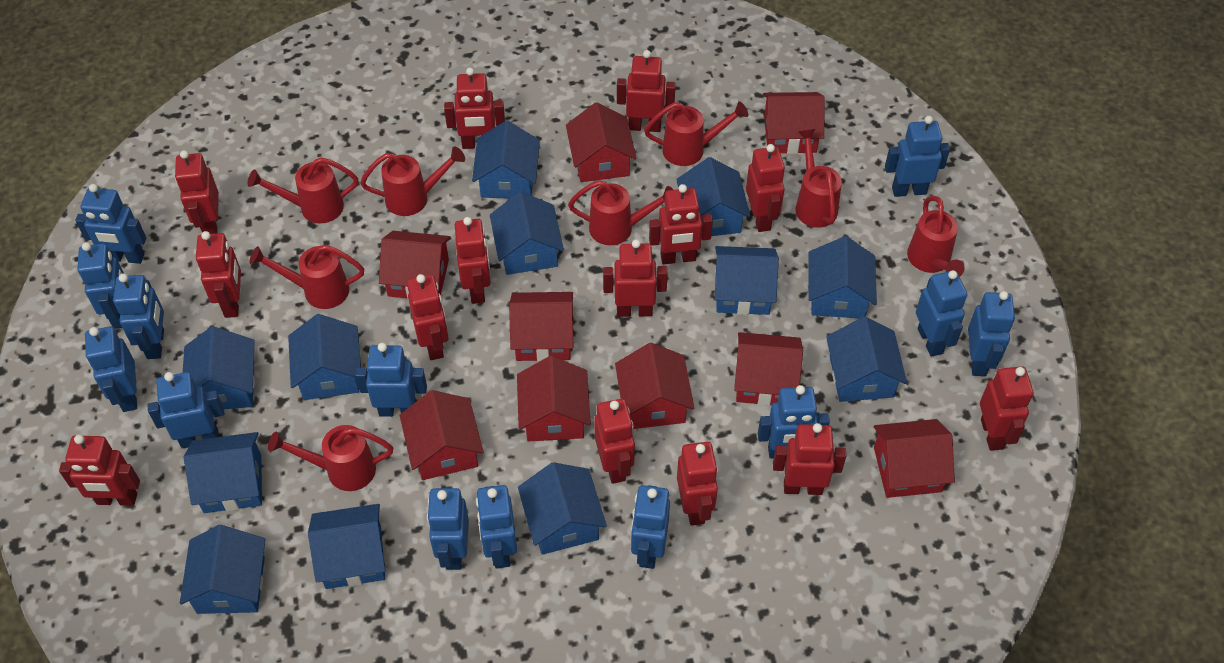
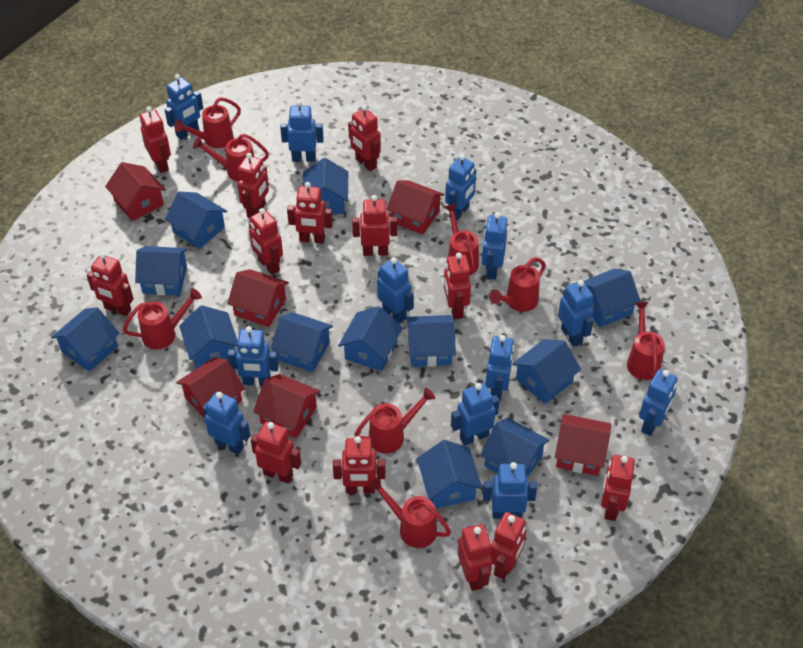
blue robot: [75,184,146,264] [77,242,124,329] [85,326,137,412] [113,273,164,359] [148,372,224,449] [355,343,427,417] [427,488,469,570] [476,485,517,569] [631,485,670,569] [758,385,830,459] [885,116,950,197] [916,270,967,357] [968,291,1015,376] = 13 -> [165,74,203,140] [202,391,250,455] [227,326,279,386] [280,100,324,162] [377,258,414,324] [445,154,476,221] [451,383,500,446] [482,212,507,279] [483,462,537,519] [485,335,514,402] [558,280,593,347] [639,369,678,436] = 12
red house: [379,231,451,300] [400,390,483,480] [509,292,573,362] [517,356,591,442] [566,102,637,182] [615,343,694,429] [734,332,803,406] [763,92,825,154] [874,419,955,498] = 9 -> [105,162,166,221] [176,357,245,419] [227,269,289,327] [253,374,320,438] [386,180,444,235] [555,414,611,476] = 6
red robot: [59,435,140,506] [175,150,219,234] [196,231,241,318] [407,274,449,360] [444,68,505,149] [455,217,491,304] [594,399,635,484] [603,239,668,317] [617,50,676,132] [649,184,713,264] [677,442,718,526] [746,144,785,232] [773,423,846,495] [980,367,1033,451] = 14 -> [87,253,133,316] [140,107,171,173] [237,153,269,218] [249,208,283,275] [251,422,301,484] [287,182,333,244] [333,436,385,493] [348,105,381,171] [352,195,397,256] [444,253,471,319] [458,524,492,591] [490,512,526,579] [601,455,635,521] = 13

